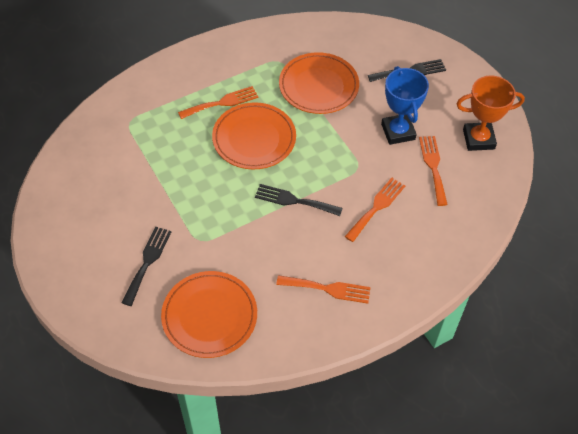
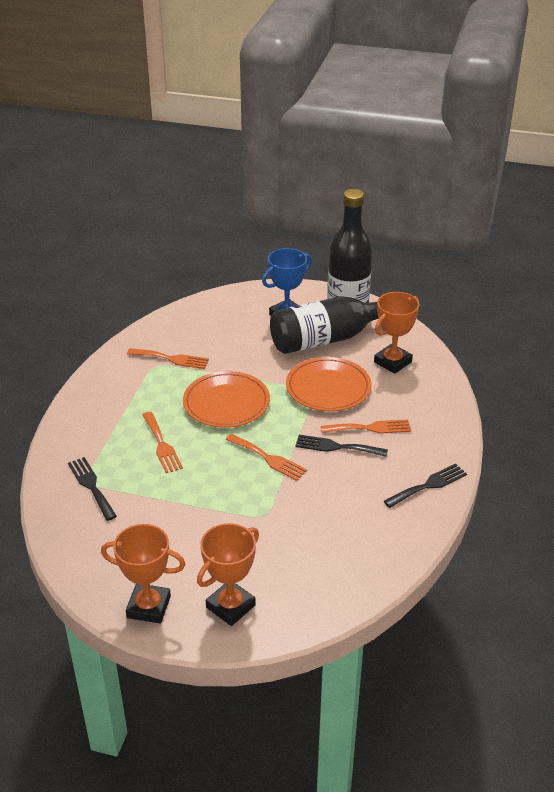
black bottle: none = 0 -> [270,296,378,354] [327,189,373,303] = 2
orange plate: [161,271,257,358] [212,102,296,169] [279,52,359,114] = 3 -> [183,371,270,428] [286,357,372,411] = 2
orange trophy: [457,75,525,151] = 1 -> [101,524,186,623] [197,523,259,626] [374,292,419,374] = 3

